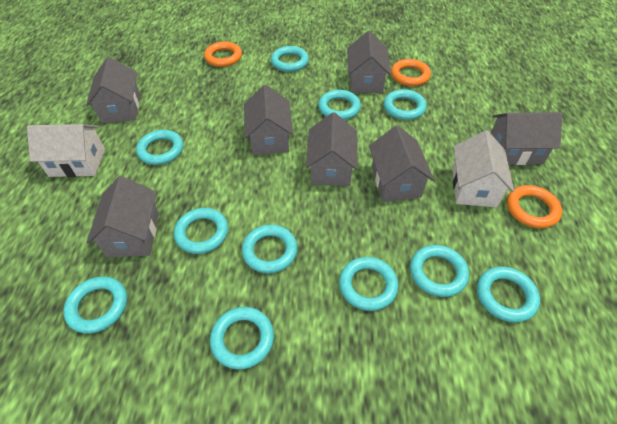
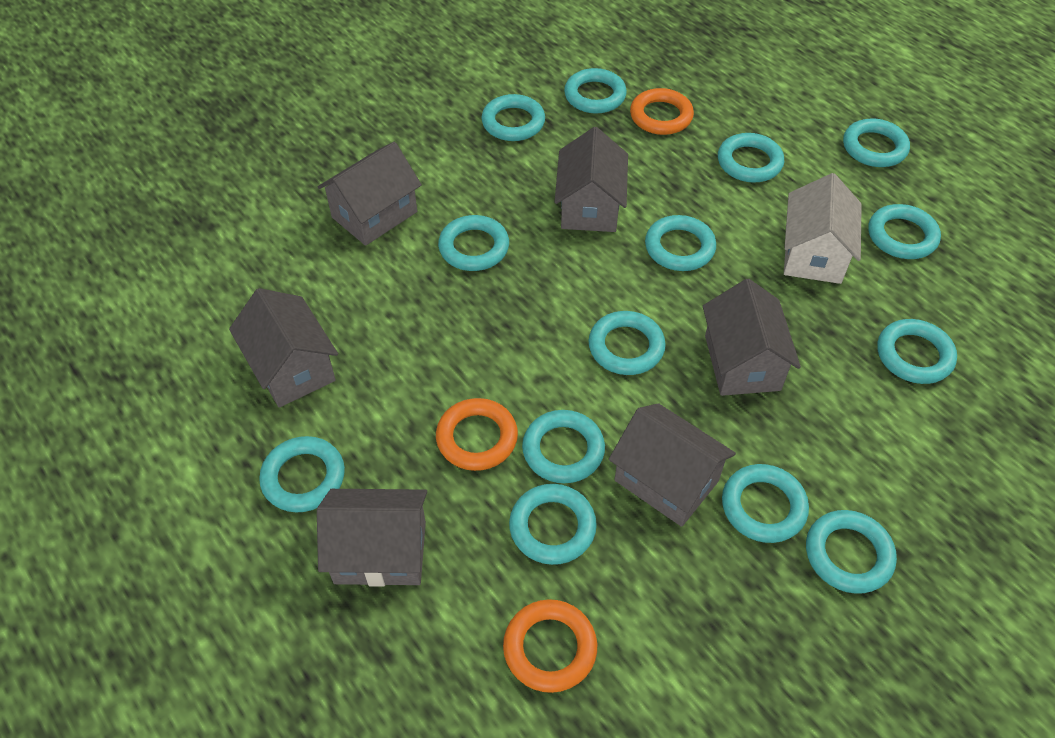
grey house: [86,57,140,123] [87,176,159,257] [244,85,293,155] [306,112,358,186] [347,31,391,93] [369,125,434,202] [491,112,562,165] = 7 -> [229,288,338,408] [317,489,427,587] [318,142,422,246] [554,127,628,232] [609,403,736,527] [703,279,801,396] = 6
turquoise ring: [63,276,127,334] [136,130,183,165] [174,208,228,254] [210,307,274,370] [242,225,298,274] [271,46,309,72] [318,90,361,120] [339,257,398,311] [384,89,427,120] [410,245,469,297] [477,266,540,322] = 11 -> [259,436,345,512] [438,215,509,271] [482,94,545,141] [509,484,597,565] [522,410,605,483] [564,68,627,114] [589,311,666,375] [645,215,716,271] [718,133,784,183] [722,464,809,543] [806,510,897,594] [843,119,910,167] [869,204,941,259] [877,319,957,384] = 14
white house: [27,124,105,177] [452,130,514,207] = 2 -> [784,173,862,284] = 1

